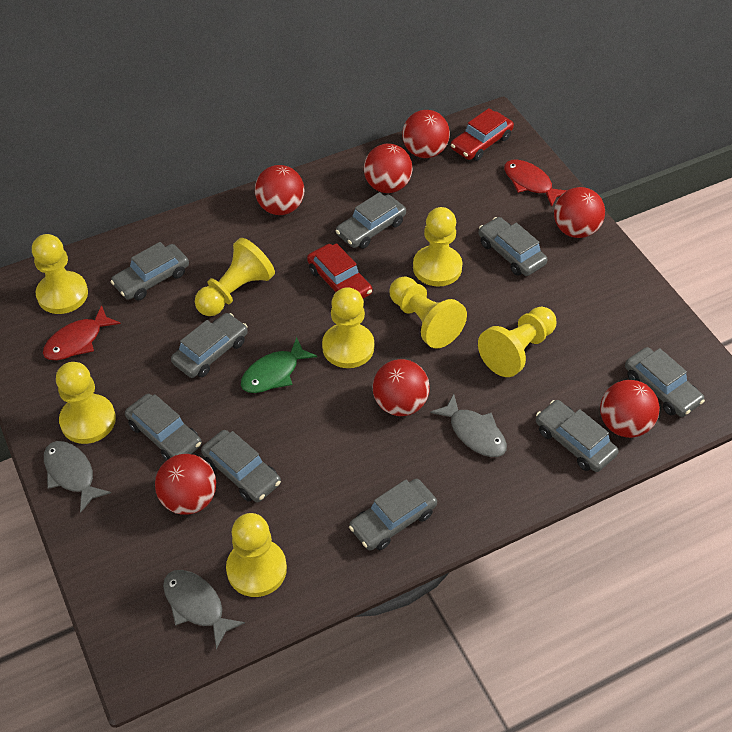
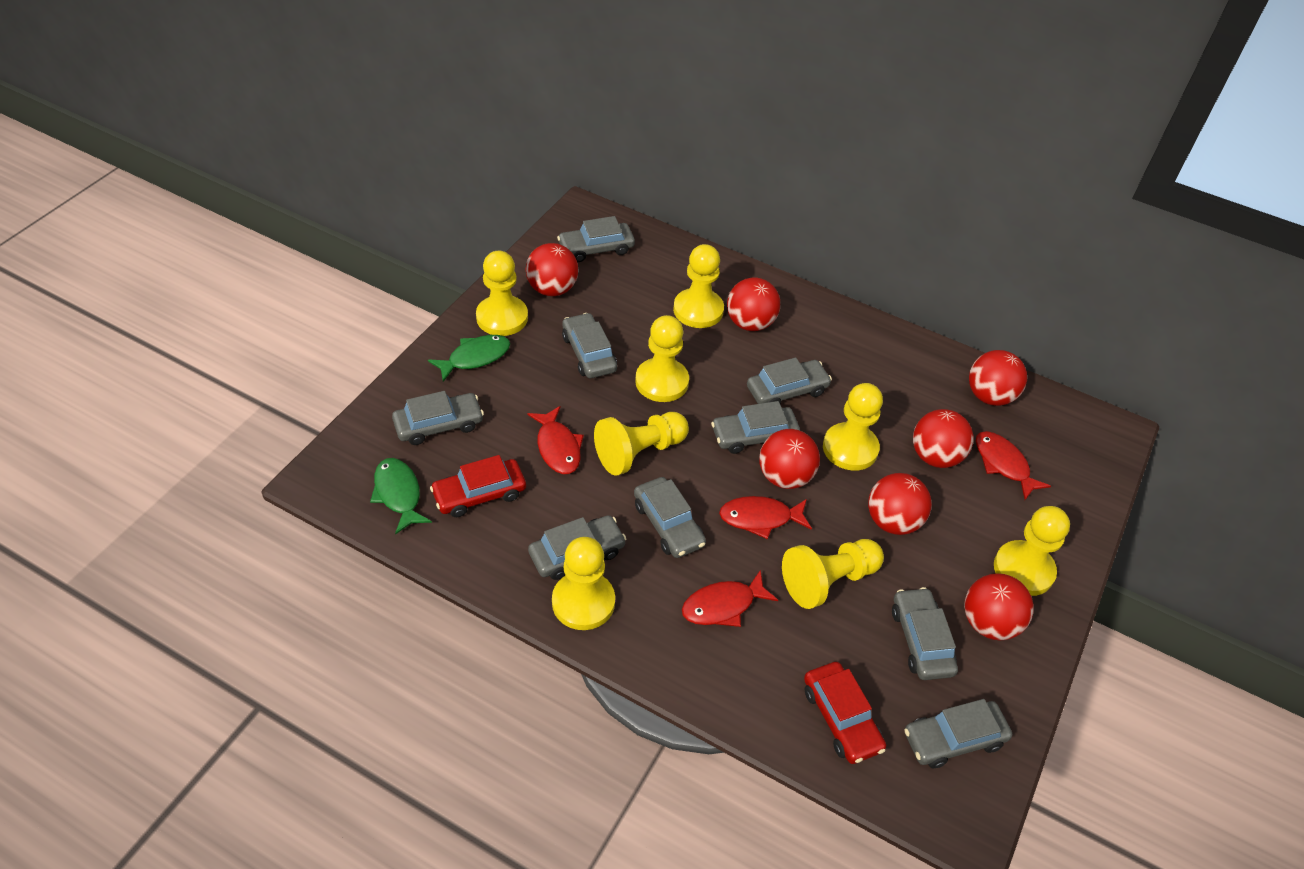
green fish: [241,337,317,393] = 1 -> [370,458,432,534] [428,335,510,382] = 2
grey fish: [44,441,111,513] [163,570,245,649] [430,394,507,457] = 3 -> none = 0
red fish: [43,305,121,360] [504,160,567,207] = 2 -> [527,406,584,474] [682,570,778,627] [719,496,812,539] [976,431,1051,500] = 4

